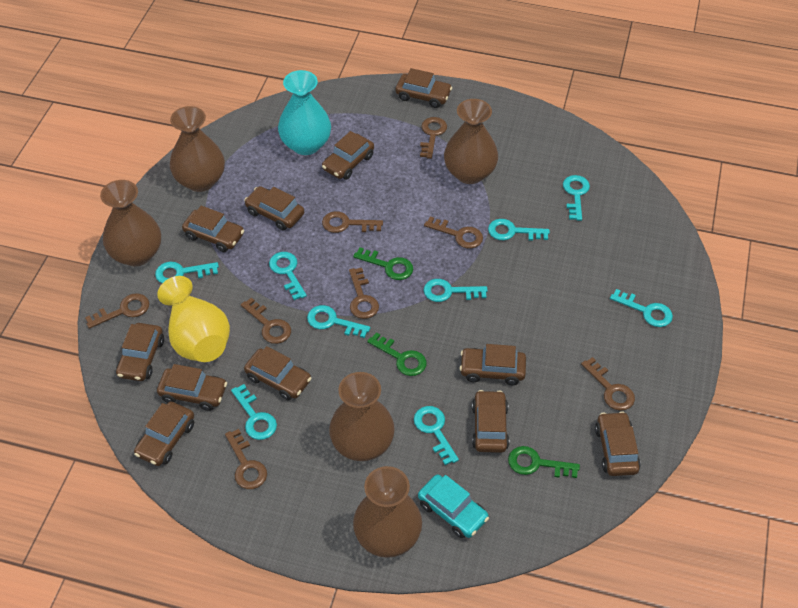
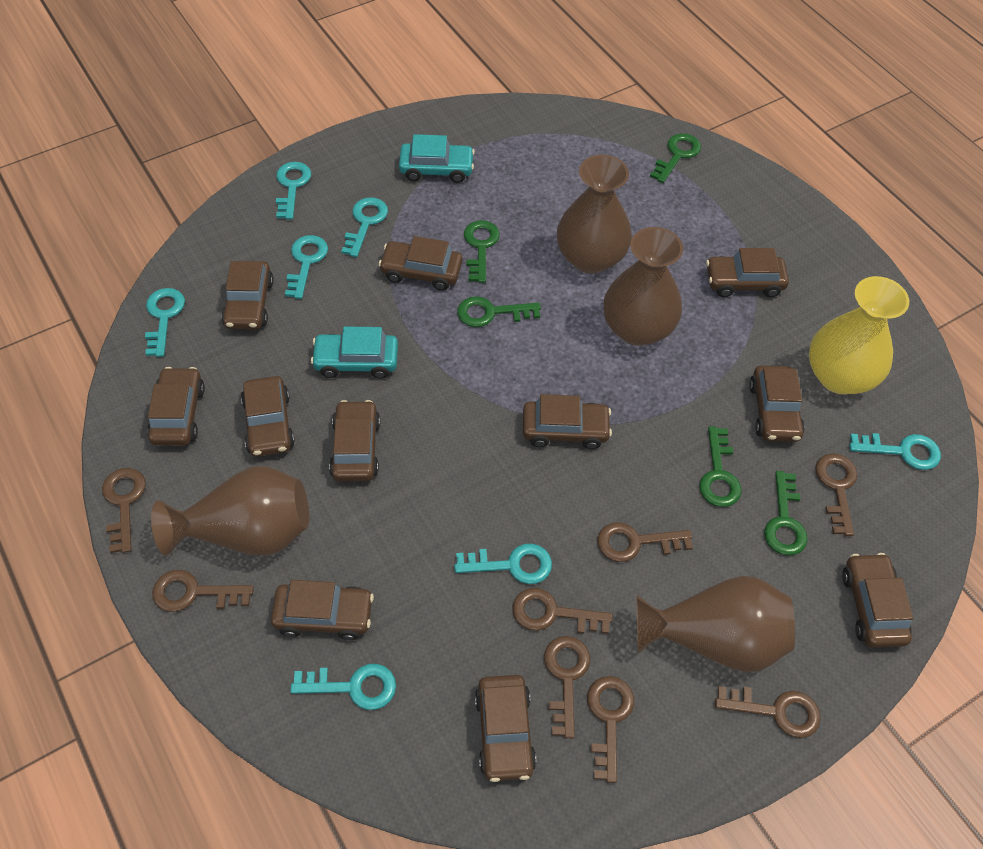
brown vase: [100,180,161,266] [170,106,225,192] [329,372,395,461] [353,466,422,558] [444,99,498,184] = 5 -> [151,466,309,556] [557,155,632,274] [604,227,683,346] [637,576,795,673] = 4
green key: [353,247,413,280] [367,332,427,376] [508,446,580,478] = 3 -> [457,296,541,327] [464,220,500,283] [650,133,701,183] [699,426,742,507] [764,471,808,555] = 5
turquoise car: [418,474,489,538] = 1 -> [311,326,398,379] [399,134,475,183] = 2
turquoise key: [155,262,219,283] [231,384,277,440] [269,252,307,300] [307,305,370,338] [414,406,459,465] [423,279,488,302] [488,219,550,241] [563,175,590,221] [610,289,673,327] = 9 -> [145,288,185,357] [276,162,311,220] [285,235,328,299] [290,664,396,710] [341,197,388,257] [454,544,552,584] [849,433,941,470] = 7
turquoise vase: [278,70,331,155] = 1 -> none = 0

